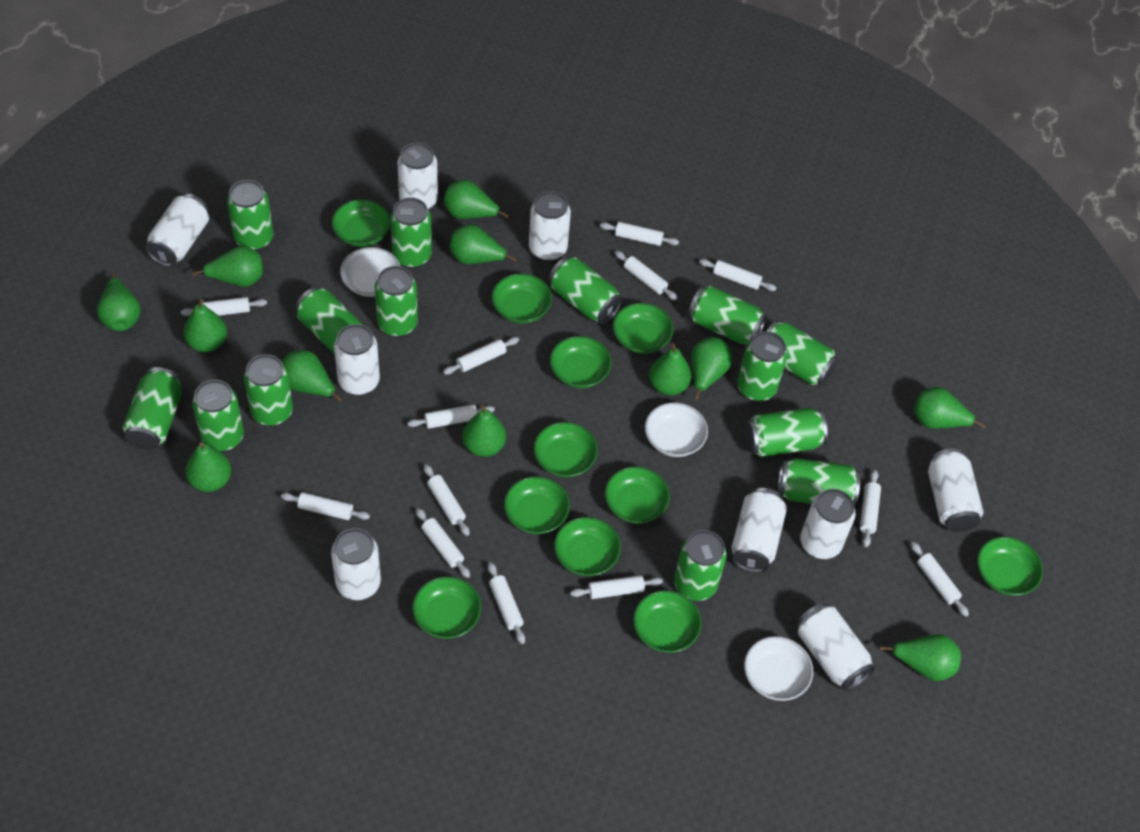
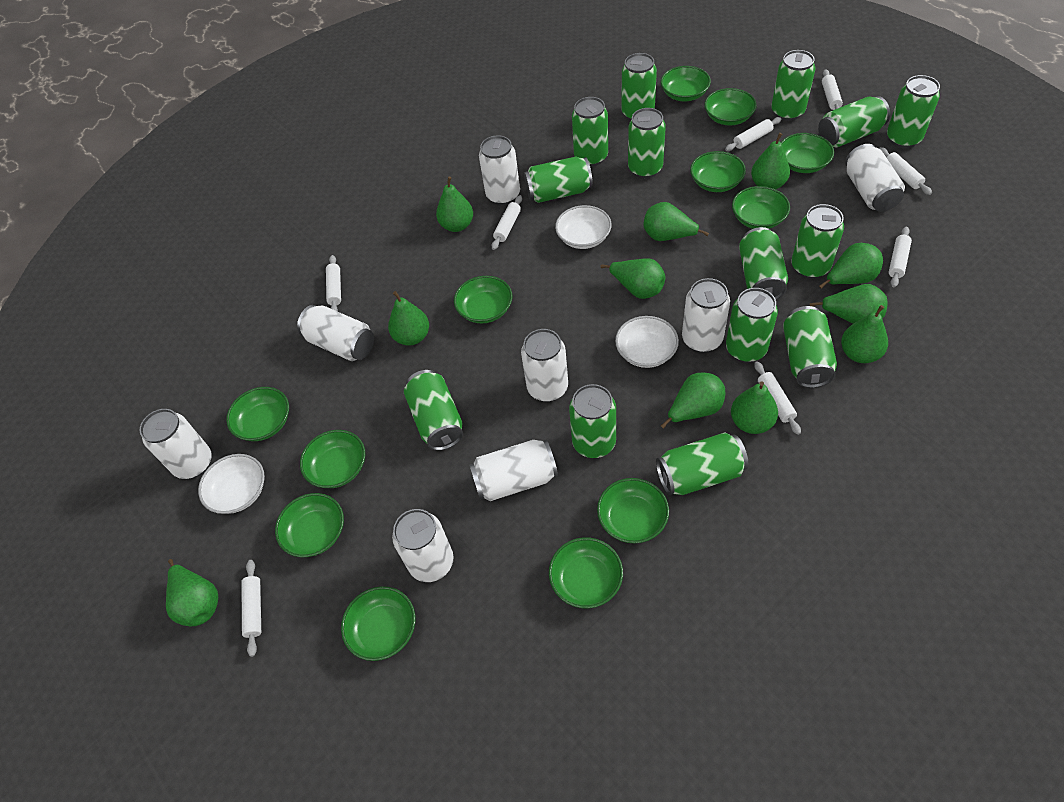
green bowl: [332,199,391,247] [412,576,482,639] [492,274,552,324] [504,476,570,534] [534,422,598,478] [550,336,612,388] [554,517,621,576] [605,467,670,524] [613,303,674,354] [633,590,702,653] [977,537,1043,596] = 11 -> [226,387,289,441] [275,493,344,557] [300,430,365,488] [341,586,415,661] [454,276,512,323] [549,537,623,609] [597,478,669,543] [661,66,711,101] [690,151,746,192] [704,88,757,125] [732,186,790,229] [781,133,834,173] = 12
green pear: [97,273,141,331] [184,299,227,352] [185,442,231,492] [192,246,263,287] [282,350,343,402] [444,180,509,219] [450,224,517,264] [463,404,506,457] [649,343,691,395] [691,337,733,400] [880,634,961,681] [914,387,985,429] = 12 -> [166,559,218,626] [388,291,429,346] [436,177,473,232] [600,258,665,299] [644,202,709,241] [661,373,725,429] [731,381,778,434] [751,133,790,189] [810,284,887,324] [819,243,883,289] [841,305,888,363] = 11
white can: [145,194,209,267] [331,528,381,600] [334,324,380,396] [398,142,438,210] [529,191,571,261] [731,488,787,573] [797,603,875,691] [800,489,856,559] [928,449,983,532] = 9 -> [140,409,212,479] [297,305,374,361] [392,509,454,582] [469,440,558,501] [479,135,520,205] [521,329,568,402] [682,278,730,353] [845,144,905,212] = 8
white rolling pin: [181,297,267,316] [281,492,370,520] [407,404,495,429] [416,508,470,578] [424,464,470,536] [443,337,519,375] [488,562,525,644] [570,575,663,599] [600,222,679,246] [615,251,678,300] [699,259,777,291] [860,470,881,547] [911,542,969,617] = 13 -> [241,560,261,657] [326,255,341,312] [492,195,522,250] [725,117,781,151] [754,361,801,435] [822,69,843,110] [879,147,932,195] [889,227,912,287] = 8

